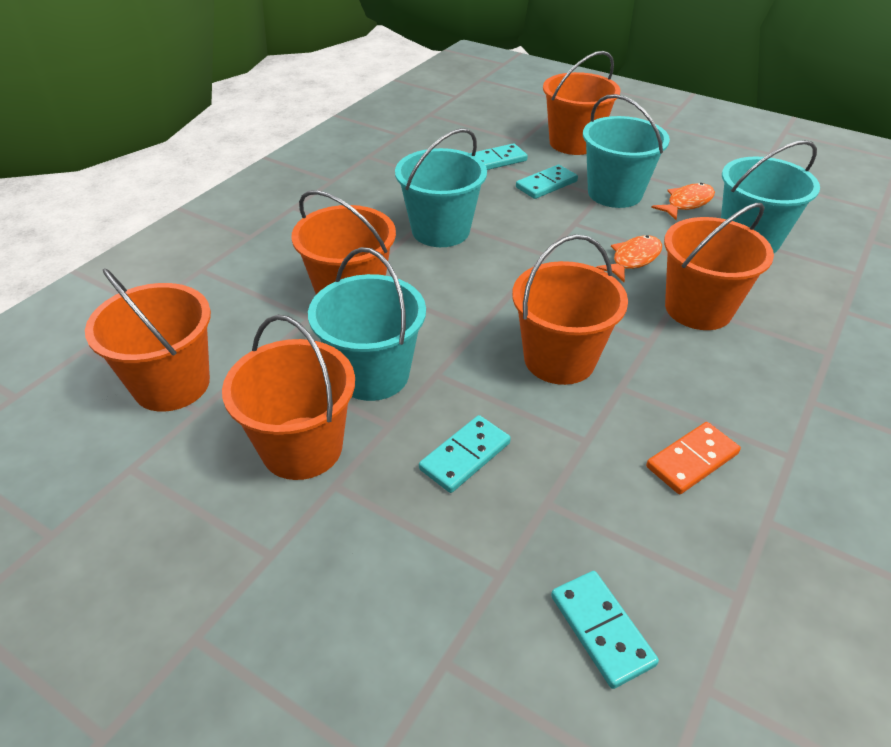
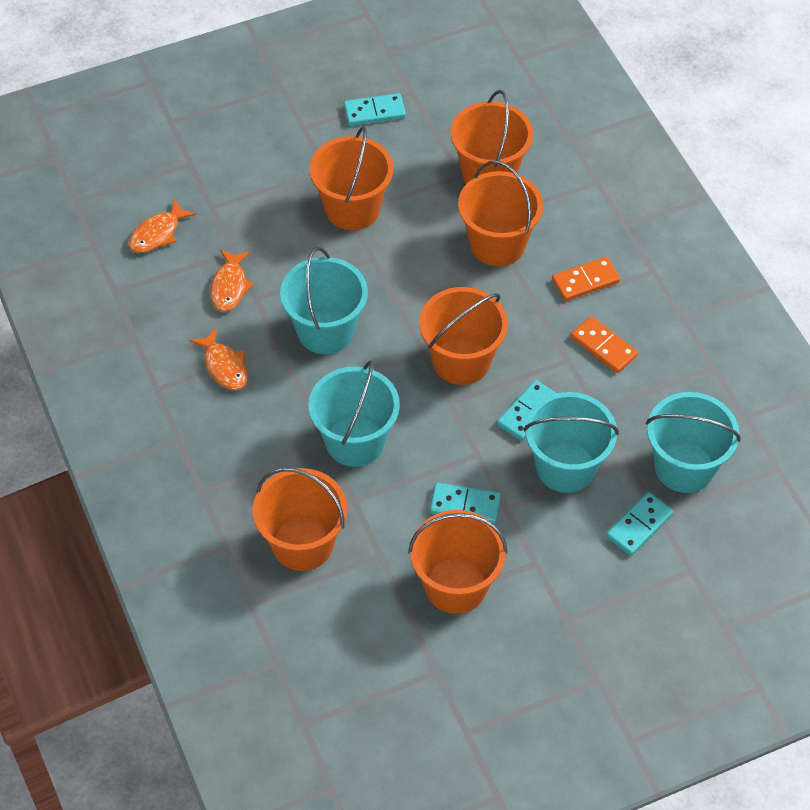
orange domino: [646,422,741,494] = 1 -> [552,257,620,301] [571,316,638,373] = 2
orange fish: [596,235,662,282] [651,183,715,220] = 2 -> [129,199,196,253] [189,327,248,390] [210,249,254,312] = 3

